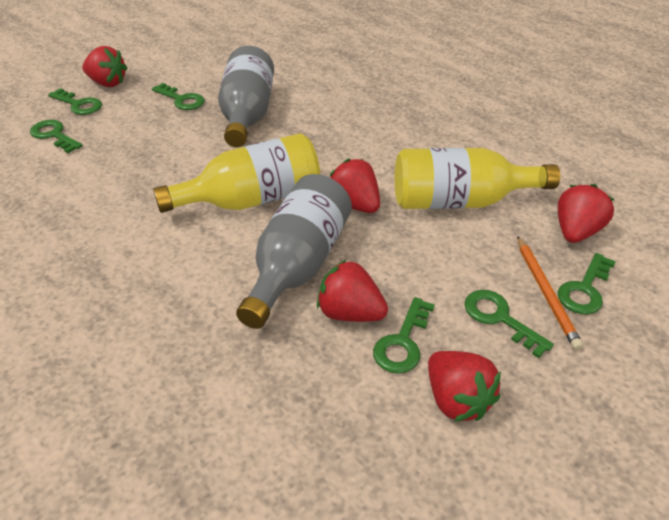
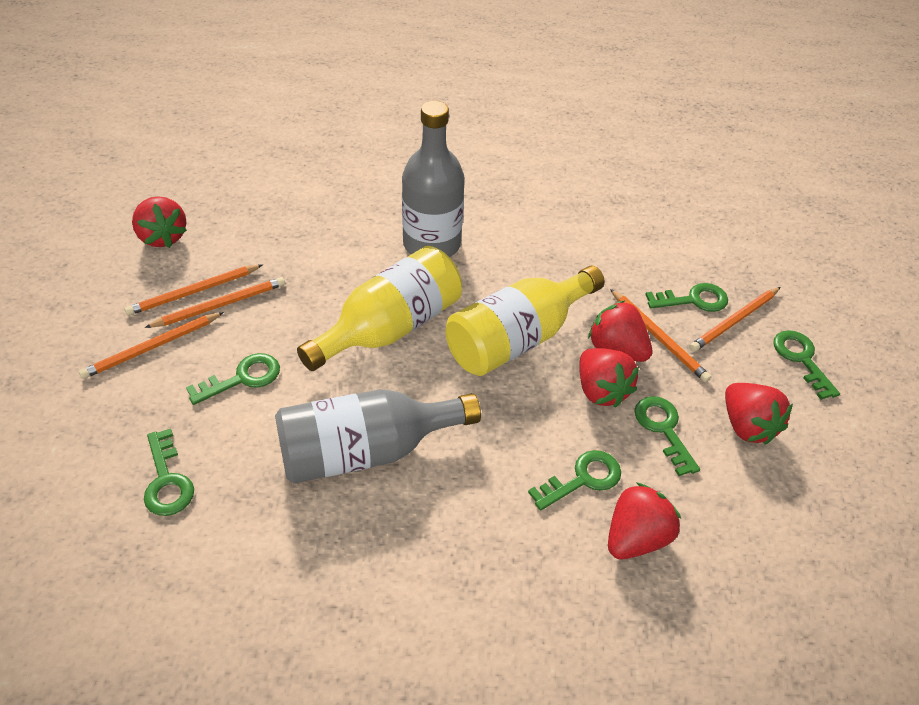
orange pencil: [517,236,583,350] = 1 -> [79,312,224,379] [125,265,262,316] [144,277,285,328] [610,289,711,382] [689,287,780,352] = 5

